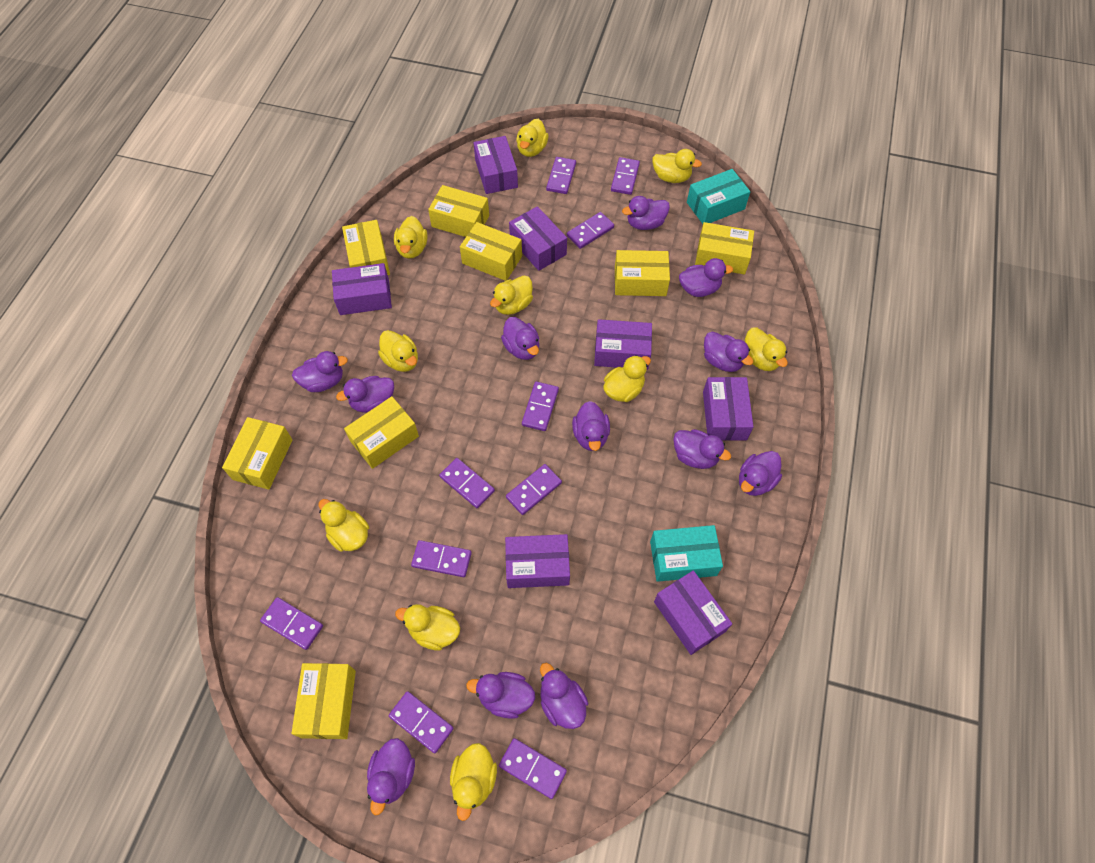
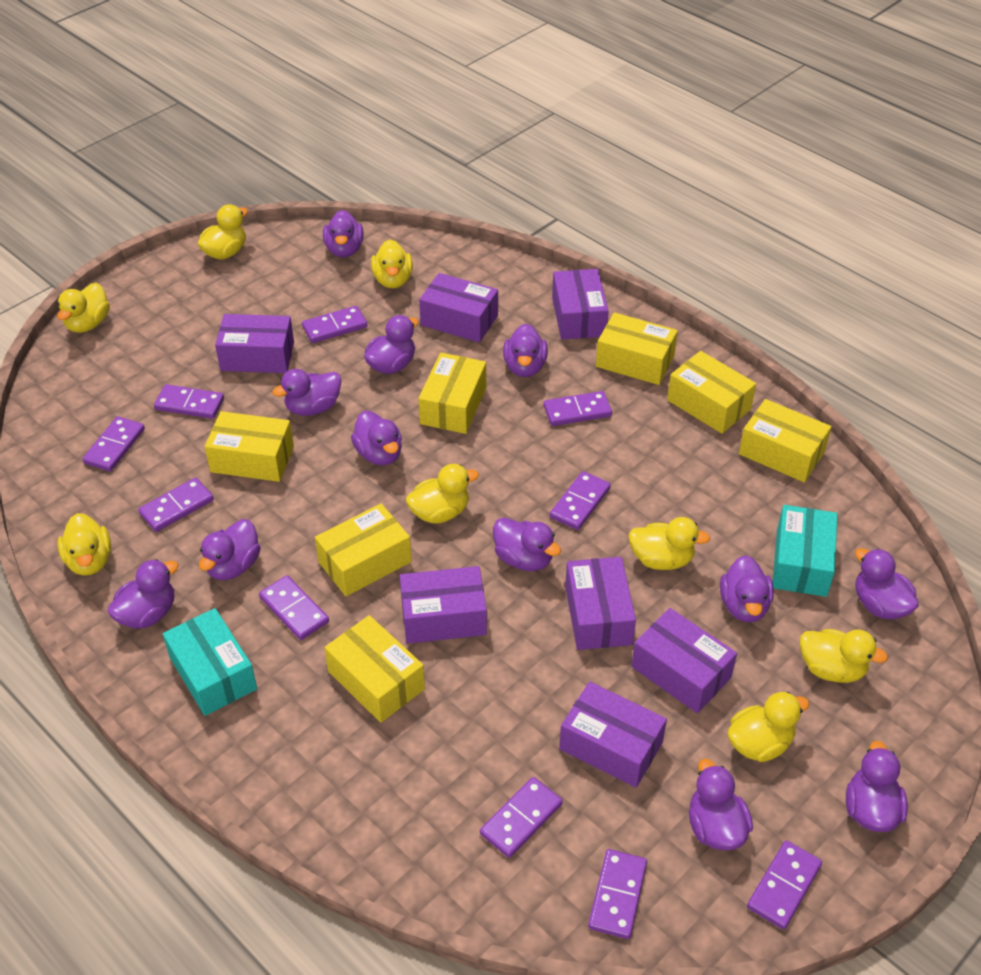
yellow box: [222,417,293,490] [291,663,356,739] [342,220,390,275] [344,396,419,469] [428,185,489,237] [460,222,522,281] [615,250,670,296] [695,222,754,274] = 8 -> [205,411,294,482] [315,503,412,596] [324,615,425,723] [418,353,486,434] [596,313,678,385] [667,351,756,434] [739,399,832,482] = 7
yellow duck: [319,499,369,552] [378,330,418,372] [394,216,427,259] [395,604,460,651] [450,743,497,821] [490,276,533,315] [516,119,549,157] [603,355,651,402] [652,149,702,183] [745,327,788,371] = 10 -> [57,283,110,333] [58,513,111,576] [198,204,248,259] [371,239,413,288] [406,464,479,523] [628,517,710,570] [728,692,810,762] [800,629,888,683] = 8

